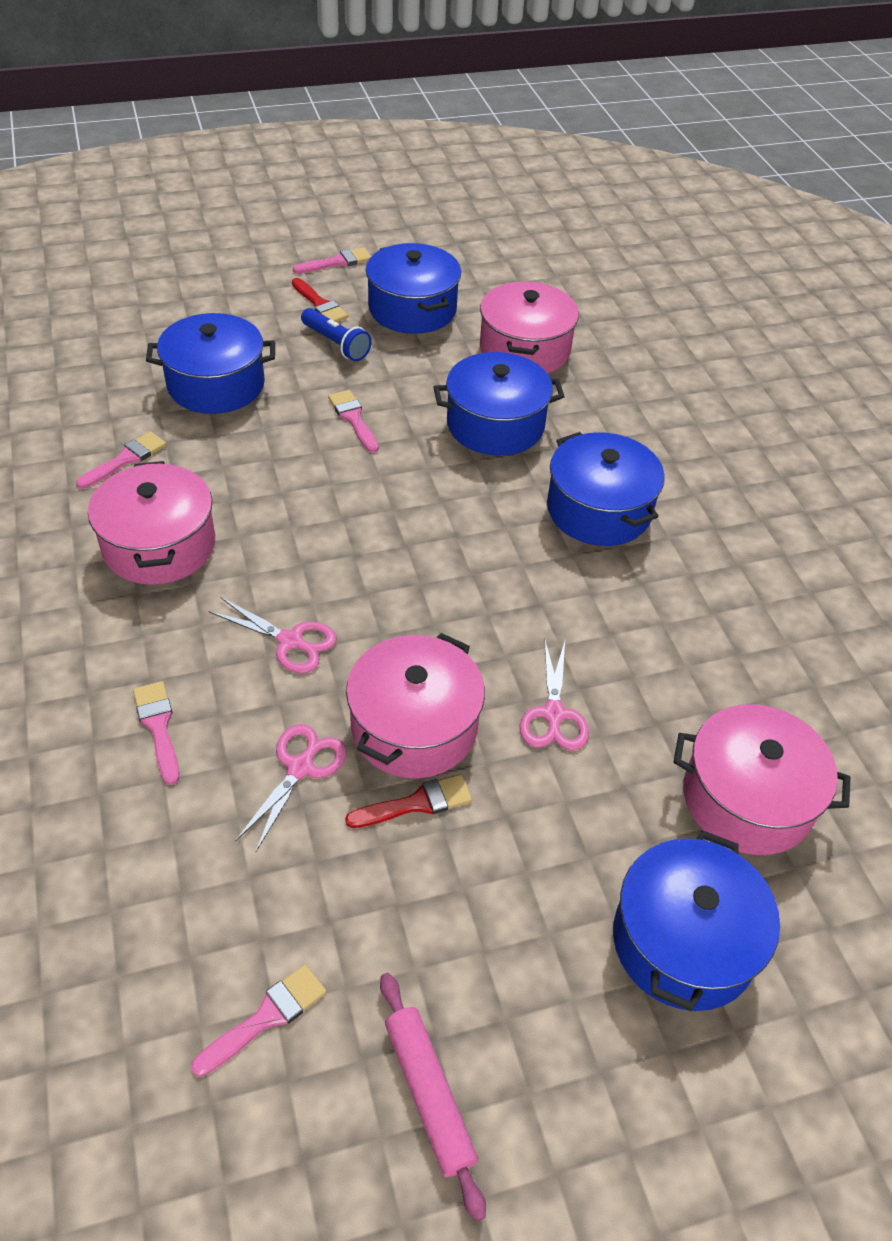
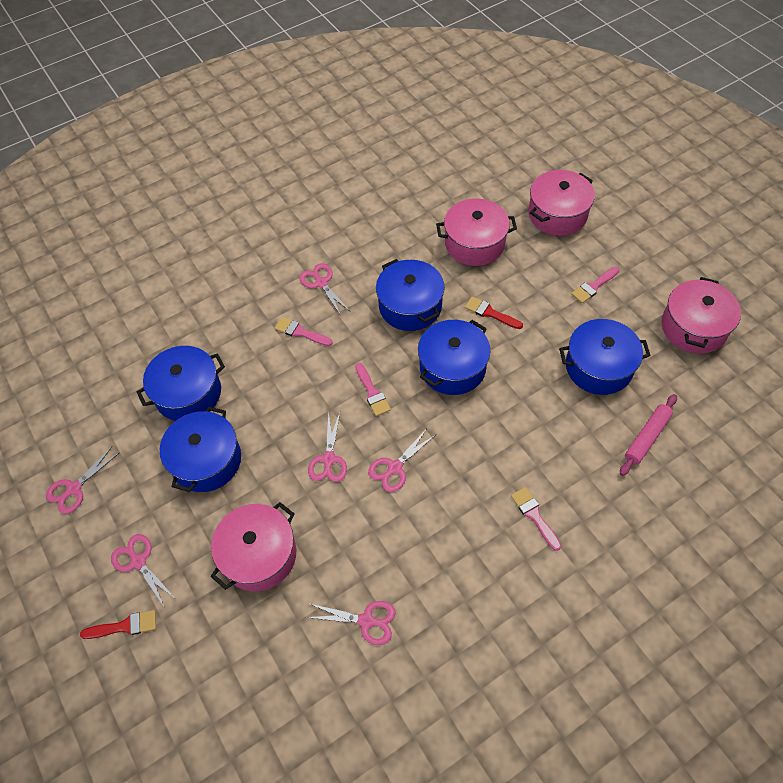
blue flashlight: [301,308,371,361] = 1 -> none = 0
pink brush: [76,432,166,489] [133,681,179,785] [191,964,326,1077] [293,247,371,274] [328,390,379,453] = 5 -> [275,317,332,346] [355,363,391,416] [511,487,561,551] [571,267,620,303] = 4
pink scissors: [209,597,337,673] [235,724,347,851] [520,640,589,751] = 3 -> [46,447,120,514] [111,534,175,608] [299,263,351,315] [306,601,396,645] [308,412,347,482] [368,428,435,492] = 6

